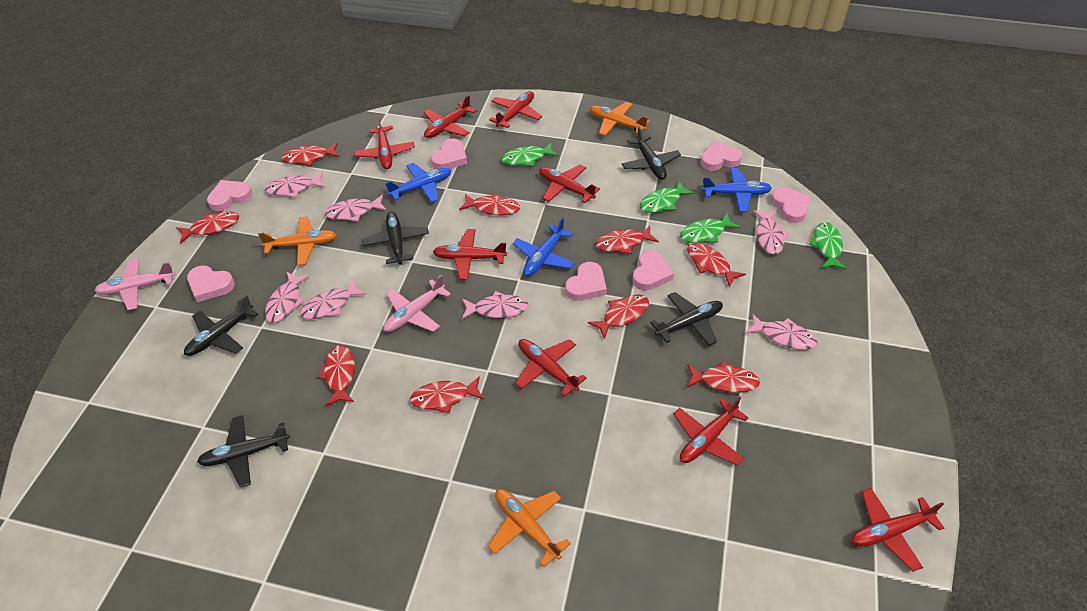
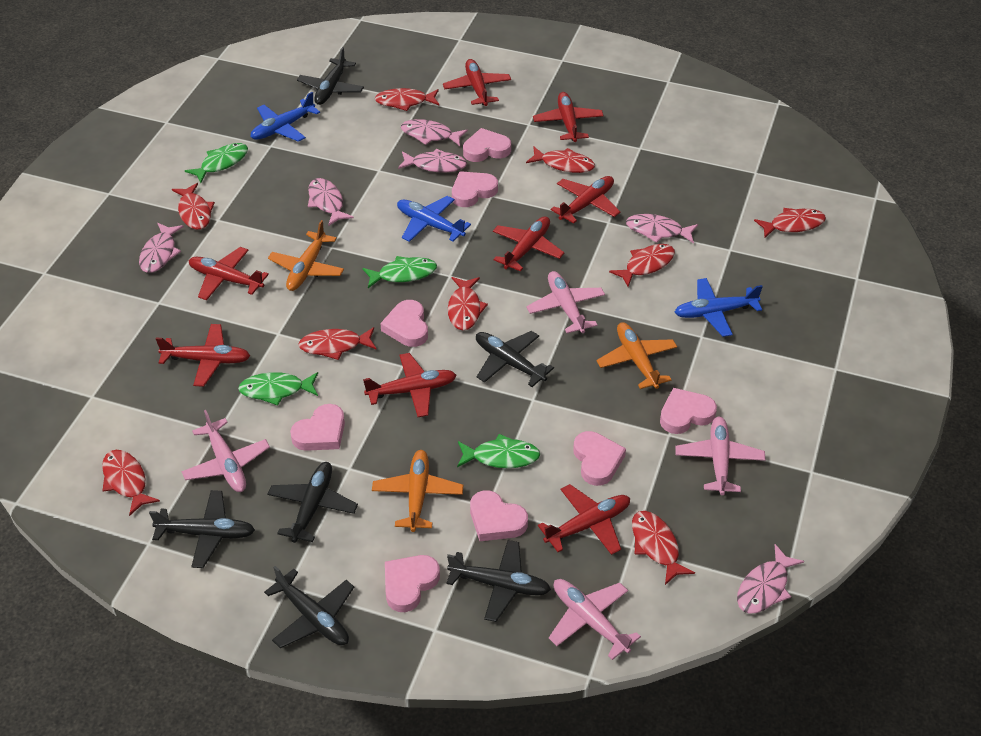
black plane: [184,295,258,356] [197,415,290,487] [362,212,429,265] [622,126,681,180] [650,292,723,346] = 5 -> [149,490,255,568] [264,566,354,648] [268,462,358,543] [297,47,364,105] [447,540,551,622] [476,331,554,387] = 6
pink fish: [265,172,325,197] [265,272,310,323] [300,278,367,319] [325,194,387,221] [462,291,529,319] [746,313,818,350] [753,210,789,255] = 7 -> [139,223,184,273] [308,178,354,226] [398,149,467,172] [401,119,468,146] [626,214,698,244] [737,544,804,614] = 6
pink heart: [187,265,235,302] [207,180,253,211] [431,138,467,169] [565,262,607,301] [632,250,674,291] [700,141,742,171] [771,187,811,223] = 7 -> [290,404,345,451] [380,300,428,347] [385,555,440,612] [452,171,498,207] [463,128,511,162] [470,490,528,541] [573,431,626,486] [660,388,717,434] = 8
pink plane: [95,258,175,310] [383,275,451,332] = 2 -> [181,410,270,492] [526,271,605,333] [549,579,641,660] [675,417,766,495] = 4

